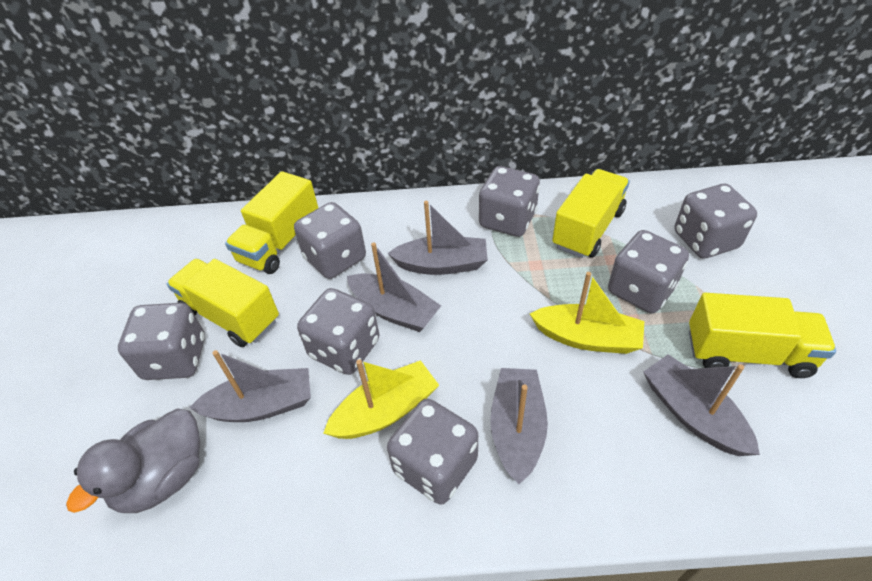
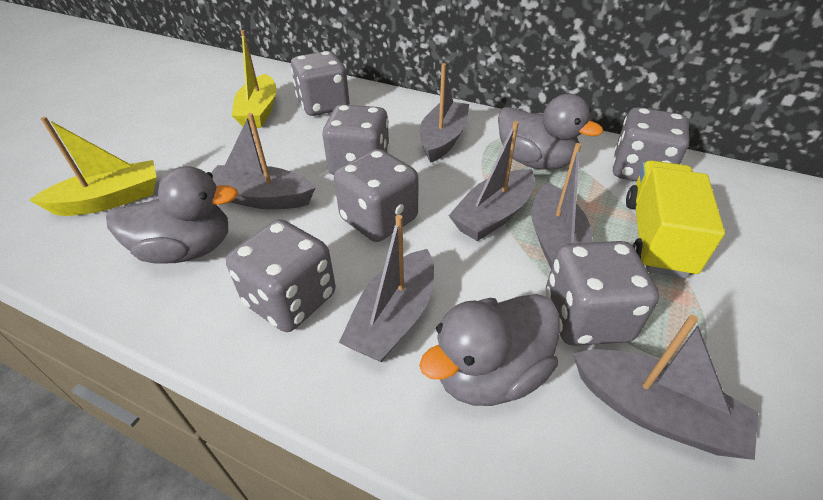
grey boat: [189,350,311,422] [347,243,441,332] [387,201,488,275] [490,368,548,484] [643,354,760,456] = 5 -> [211,113,315,209] [339,215,434,362] [419,63,469,163] [448,121,535,241] [531,143,593,268] [573,315,758,460] = 6
grey dice: [118,303,205,380] [294,202,366,279] [297,288,379,375] [387,399,478,505] [479,166,540,237] [608,230,689,313] [675,184,757,259] = 7 -> [226,219,336,332] [291,51,349,116] [322,104,390,175] [334,149,418,242] [546,241,659,346] [612,107,689,182] = 6
grey duck: [66,409,200,513] = 1 -> [106,166,238,264] [419,294,560,406] [498,94,603,170] = 3
yellow truck: [167,259,279,347] [225,171,318,274] [552,169,630,258] [689,293,836,378] = 4 -> [626,160,725,278] = 1

